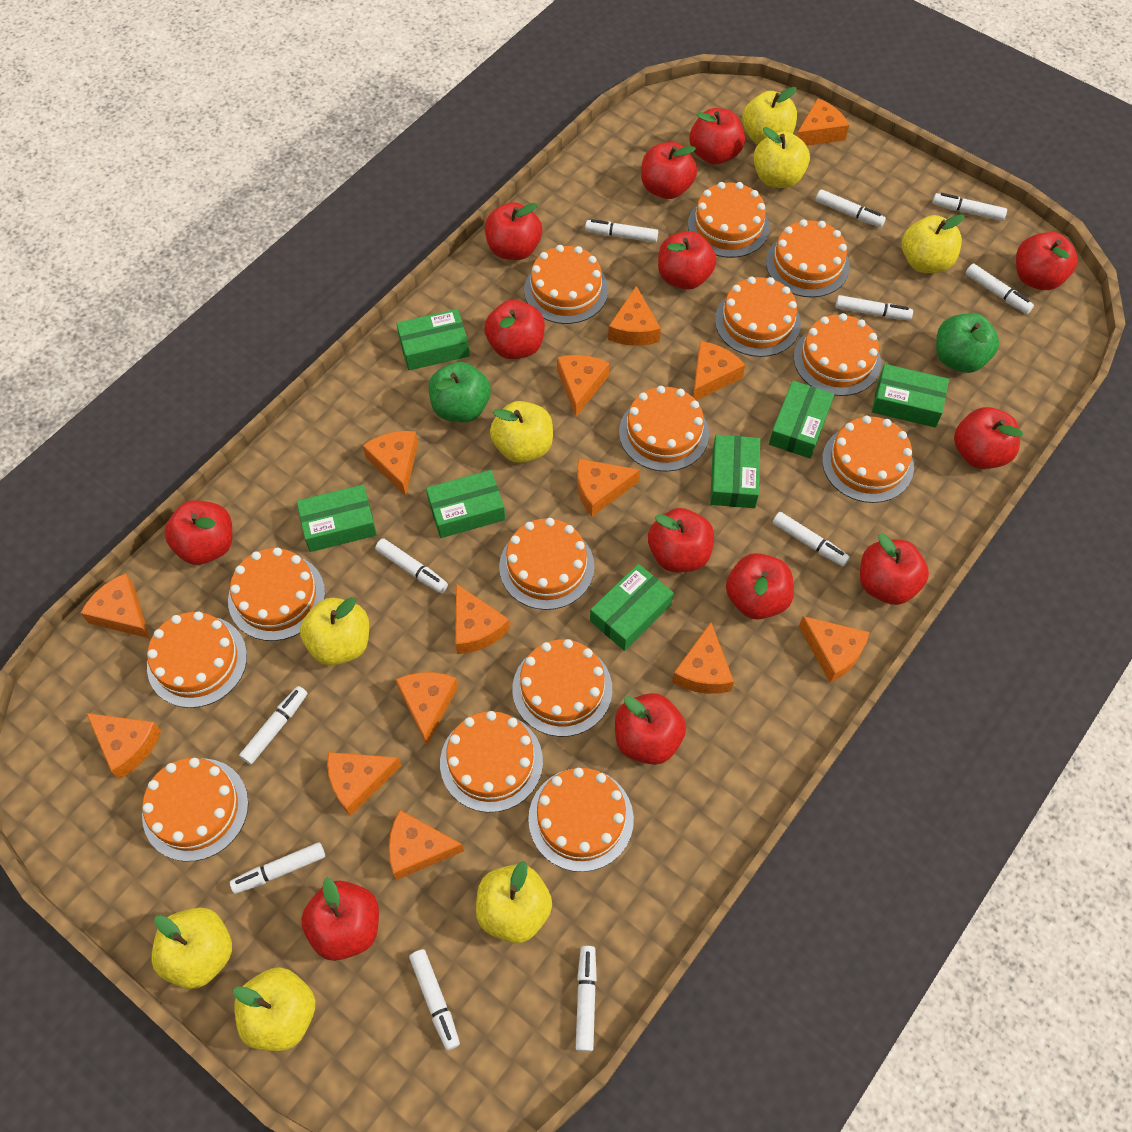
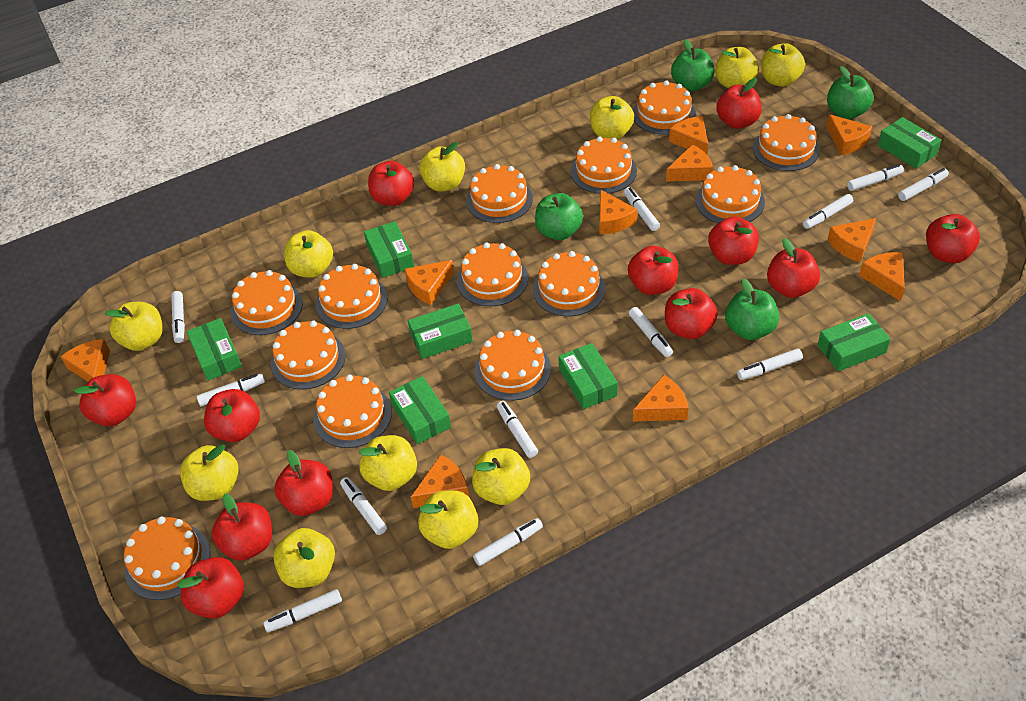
green apple: [429,362,491,422] [936,313,999,373] = 2 -> [535,193,583,240] [671,39,715,91] [725,278,779,340] [827,66,873,119] = 4
orange cake: [142,758,248,861] [147,612,247,708] [228,548,325,641] [440,711,543,813] [499,518,595,610] [512,639,612,737] [524,245,608,324] [528,768,634,872] [619,386,709,472] [688,182,770,258] [715,277,801,357] [766,219,850,297] [794,313,881,396] [822,416,914,503] = 14 -> [124,517,210,600] [231,270,303,335] [271,321,346,390] [314,374,392,448] [316,264,387,329] [457,242,528,307] [466,164,533,223] [474,330,551,401] [533,251,605,317] [571,136,637,194] [633,80,696,135] [696,165,765,223] [753,114,820,171] = 13
orange cheese: [81,573,150,638] [86,713,161,779] [327,752,402,816] [362,431,418,496] [389,810,464,880] [396,672,458,745] [455,584,510,654] [557,355,609,417] [577,459,640,516] [608,286,661,346] [672,622,734,694] [693,341,745,401] [797,98,849,146] [799,616,870,683] = 14 -> [61,339,110,382] [405,260,454,305] [411,455,469,508] [600,190,637,234] [633,375,688,422] [666,144,713,181] [669,116,708,154] [826,114,872,155] [828,218,876,263] [859,252,905,301] = 10
red apple: [164,501,232,565] [301,877,379,961] [484,300,545,359] [485,202,542,260] [615,693,686,765] [641,142,697,199] [648,508,714,572] [658,231,717,290] [690,108,745,165] [726,553,794,620] [860,534,929,605] [954,407,1023,469] [1016,232,1078,290] = 13 -> [74,374,136,426] [177,557,244,619] [204,389,260,442] [211,494,272,561] [274,450,333,516] [368,161,414,206] [628,246,678,295] [665,288,718,339] [708,216,759,265] [716,78,762,129] [767,238,820,298] [926,214,980,263] = 12
white marker: [230,842,325,894] [239,686,307,765] [375,538,448,593] [409,949,460,1050] [576,946,597,1052] [585,219,658,242] [773,512,850,566] [816,189,886,227] [835,295,913,320] [933,193,1007,221] [966,263,1034,314] = 11 -> [171,291,185,343] [197,373,265,406] [263,589,342,632] [340,477,387,535] [473,518,543,566] [497,401,538,458] [624,187,660,231] [629,307,673,357] [737,348,803,380] [803,194,853,229] [847,164,904,191] [898,168,949,201] = 12
yellow apple: [151,907,232,989] [233,967,315,1051] [300,597,369,665] [476,861,552,943] [490,401,553,463] [742,87,797,145] [753,127,810,188] [902,214,965,273] = 8 -> [104,302,163,351] [180,444,239,501] [273,528,335,588] [284,230,333,278] [359,435,417,491] [418,490,478,549] [419,142,465,192] [472,448,530,505] [590,96,634,139] [715,47,759,88] [761,43,805,87] = 11

